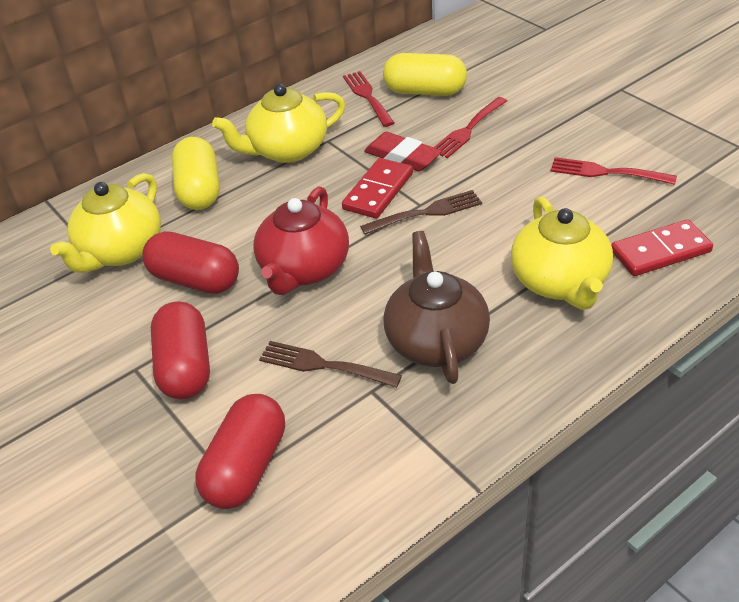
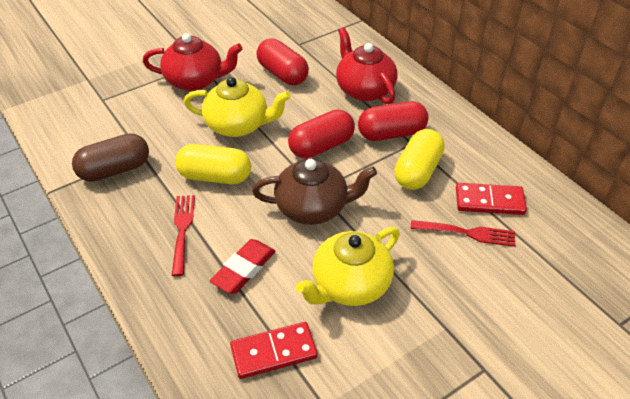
brown capsule: none = 0 -> [72,133,149,182] = 1
brown fork: [259,341,402,388] [360,190,482,235] = 2 -> none = 0
red fork: [343,71,395,127] [434,97,507,158] [550,157,677,185] = 3 -> [172,195,195,276] [410,220,516,247] = 2
red teapot: [253,186,349,295] = 1 -> [143,33,243,91] [336,27,398,104] = 2
yellow teapot: [50,173,161,273] [212,84,345,163] [511,196,613,310] = 3 -> [184,77,291,137] [296,227,400,306] = 2

